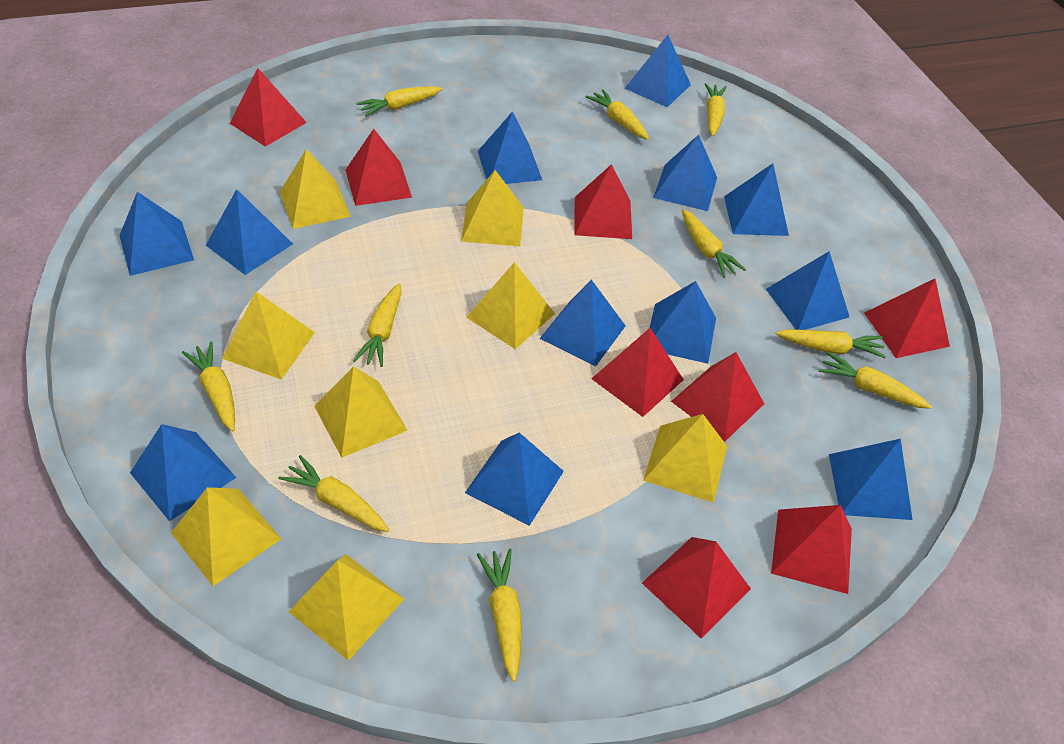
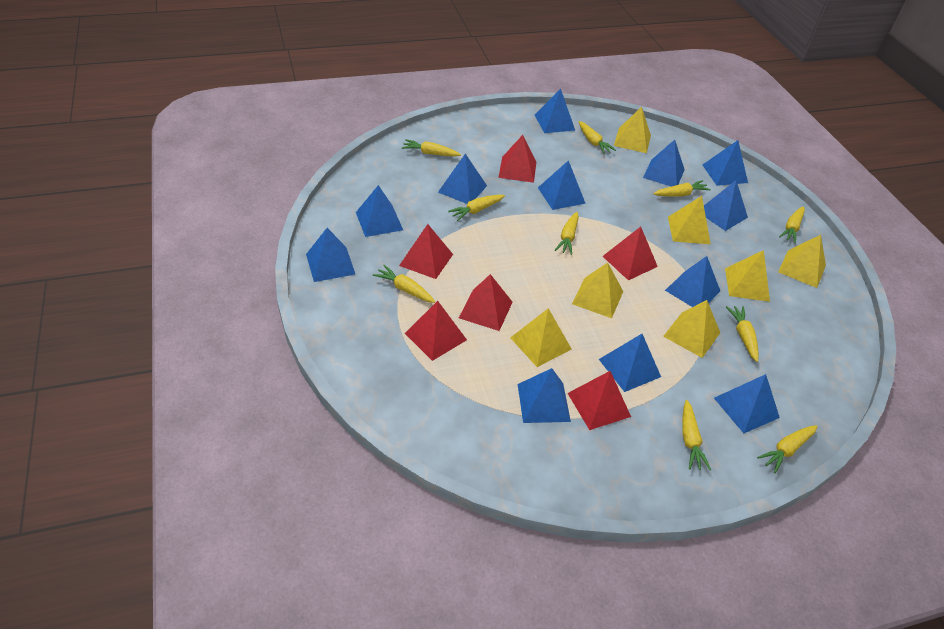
red pyramid: [229,68,307,147] [346,129,412,206] [574,164,632,239] [591,328,684,417] [642,537,751,639] [671,352,764,442] [771,505,852,594] [864,279,950,358] = 8 -> [399,224,453,279] [405,301,467,361] [459,274,513,331] [498,135,536,183] [567,371,631,430] [603,227,658,280] = 6
yellow pyramid: [171,487,281,586] [222,292,315,379] [280,149,351,229] [288,554,404,661] [314,366,408,458] [461,170,524,246] [466,262,555,349] [643,414,727,503] = 8 -> [510,308,572,367] [572,262,623,318] [614,107,651,153] [663,300,720,358] [668,196,711,244] [725,250,770,302] [778,235,826,288] = 7

